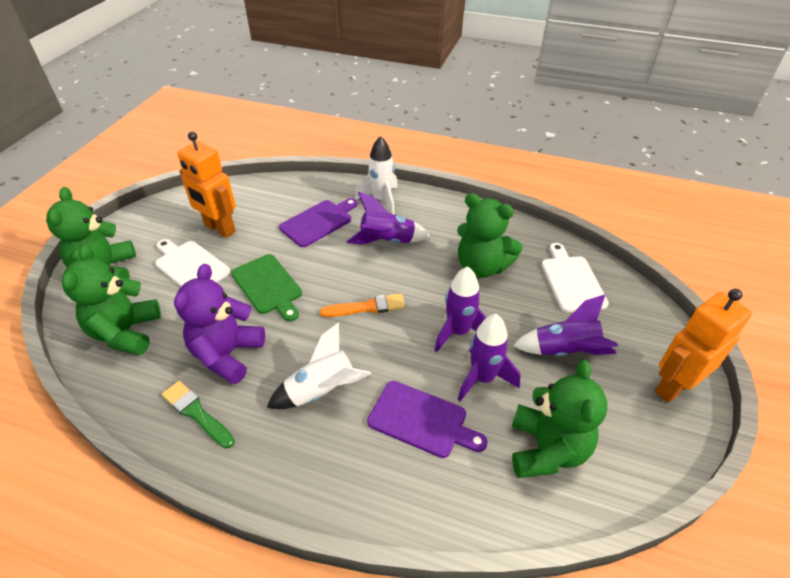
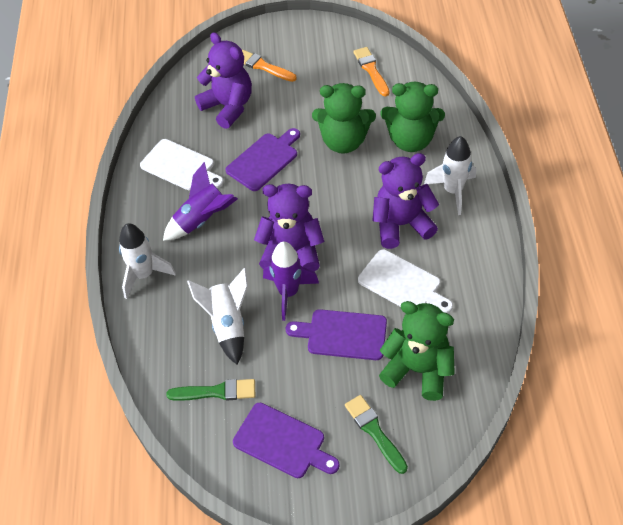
green brush: [162,381,235,448] = 1 -> [166,379,255,401] [345,395,408,474] = 2
green cutting board: [231,254,302,322] = 1 -> none = 0
green teddy bear: [46,187,136,279] [62,244,161,355] [457,193,523,278] [512,360,607,478] = 4 -> [312,83,376,154] [379,301,455,401] [380,82,445,152] = 3
orange brush: [320,293,405,317] = 1 -> [242,50,297,82] [353,47,389,96] = 2
orange robot: [177,132,236,238] [655,289,752,403] = 2 -> none = 0
purple cutting board: [279,198,358,247] [367,381,488,458] = 2 -> [225,128,300,191] [233,403,339,478] [286,309,387,360] = 3
purple rocket: [346,192,430,245] [434,266,486,352] [457,314,521,402] [513,294,618,356] = 4 -> [163,162,238,241] [263,242,319,321] = 2
purple teddy bear: [174,264,265,384] = 1 -> [195,32,252,129] [254,184,324,272] [372,153,439,249] = 3
white rocket: [267,322,371,409] [355,136,398,215] = 2 -> [119,223,176,299] [187,267,248,365] [424,136,476,215] = 3

